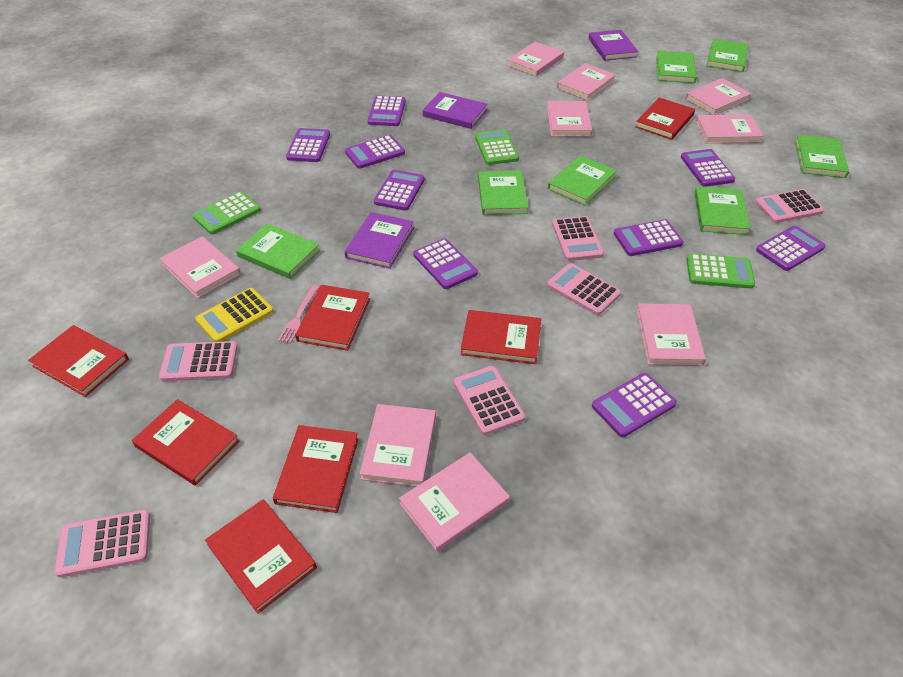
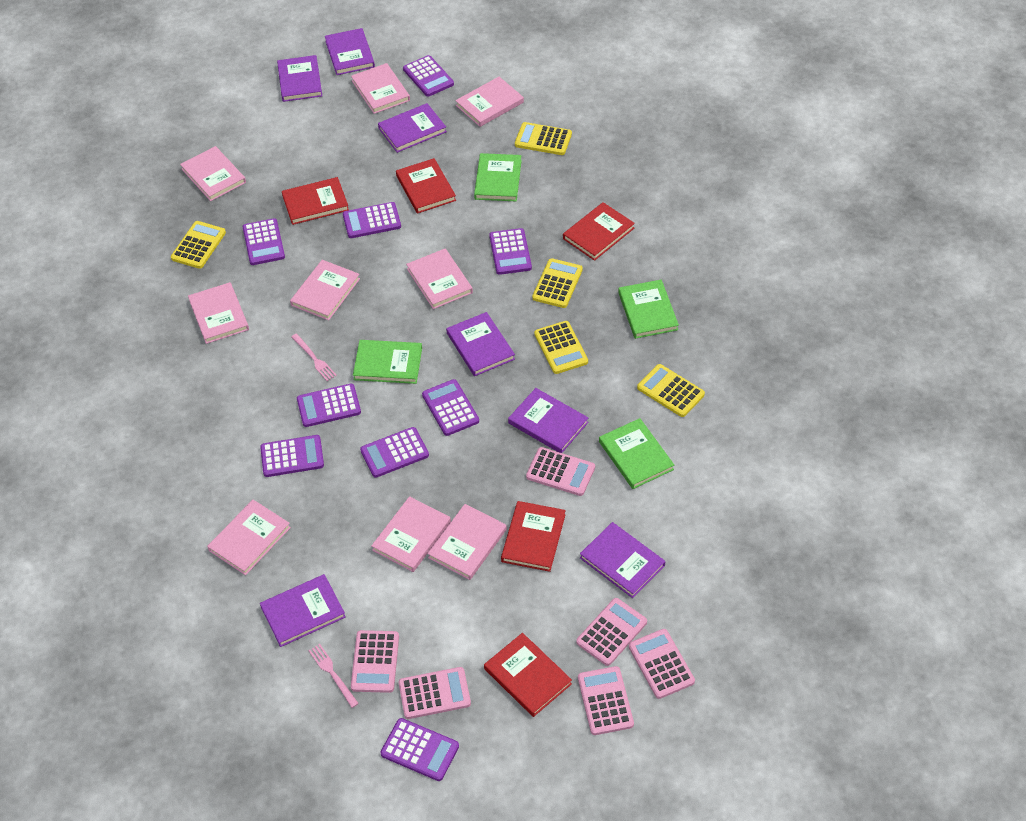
green book: [236,223,320,279] [478,170,529,215] [548,155,617,206] [656,51,697,83] [694,186,751,235] [707,39,749,72] [795,134,849,178] = 7 -> [353,340,422,384] [474,153,522,201] [599,418,674,489] [618,279,679,339] = 4
green calculator: [193,191,261,234] [475,130,519,165] [686,254,755,289] = 3 -> none = 0
pink fork: [278,285,319,344] = 1 -> [291,333,337,381] [308,644,359,708] = 2
purple book: [345,212,414,269] [423,92,487,129] [589,30,638,61] = 3 -> [260,574,346,647] [277,55,322,102] [325,28,375,75] [378,103,447,153] [446,312,515,376] [508,388,588,453] [580,522,665,598] = 7
red book: [28,325,129,397] [132,399,239,486] [205,499,317,614] [273,425,359,513] [295,285,370,351] [461,310,541,364] [635,98,695,140] = 7 -> [282,177,349,225] [396,158,456,214] [484,633,572,717] [501,501,566,572] [563,202,635,261] = 5
yellow calculator: [195,288,273,342] = 1 -> [171,221,226,269] [515,122,572,155] [532,258,583,308] [534,321,588,374] [637,364,705,417] = 5

